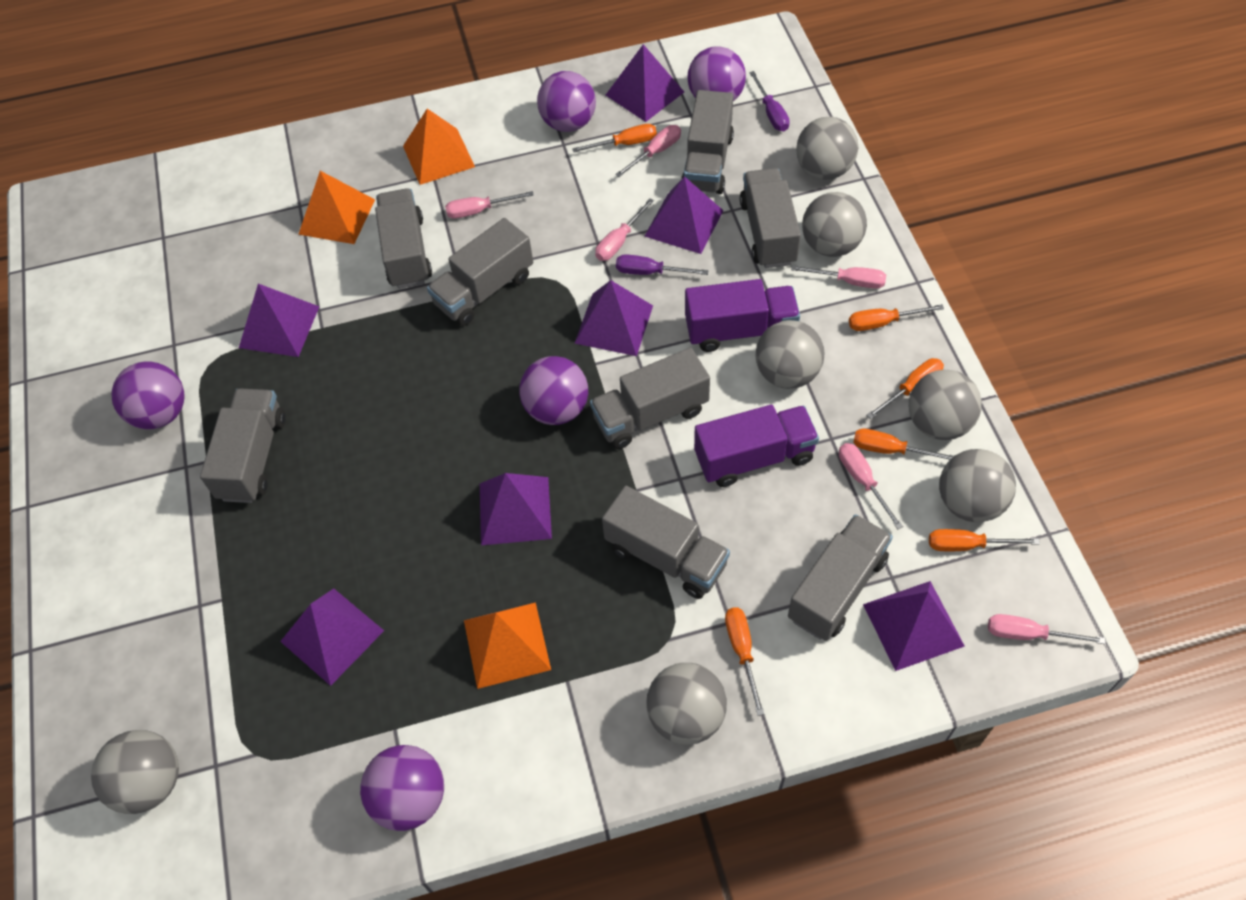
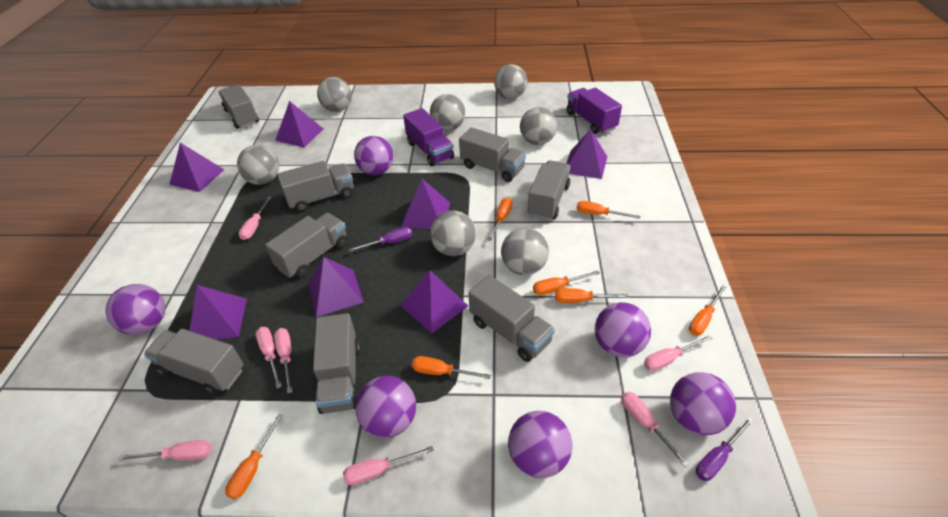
orange pyramid: [298,171,375,244] [403,109,475,185] [464,602,551,689] = 3 -> none = 0
orange screwdriver: [572,124,657,152] [725,607,764,716] [849,304,944,331] [853,429,954,460] [866,358,944,419] [929,529,1040,551] = 6 -> [225,414,283,499] [412,356,491,379] [488,198,512,241] [533,271,600,295] [555,288,629,303] [577,201,640,219] [689,285,726,336] = 7
pink screwdriver: [445,191,534,219] [595,198,654,261] [615,125,681,177] [791,265,886,289] [839,443,903,529] [988,614,1105,644] = 6 -> [118,440,211,461] [238,197,272,240] [255,327,282,389] [274,328,293,393] [343,446,434,485] [621,392,689,467] [644,335,712,371] = 7
purple ball: [111,362,185,429] [360,745,444,831] [519,356,588,425] [537,71,596,132] [688,46,746,101] = 5 -> [105,284,165,335] [354,136,394,175] [355,376,416,438] [508,411,572,478] [595,302,651,357] [670,372,736,435] = 6

